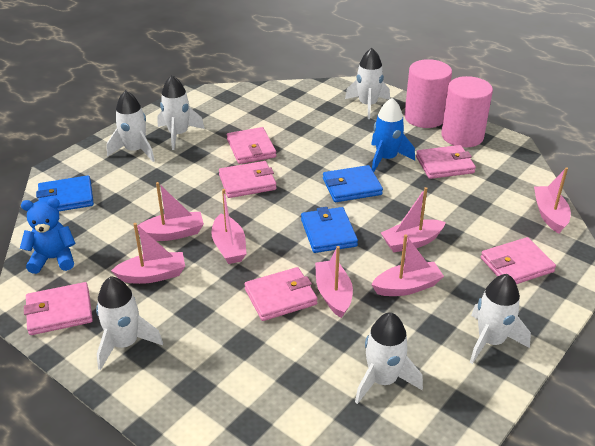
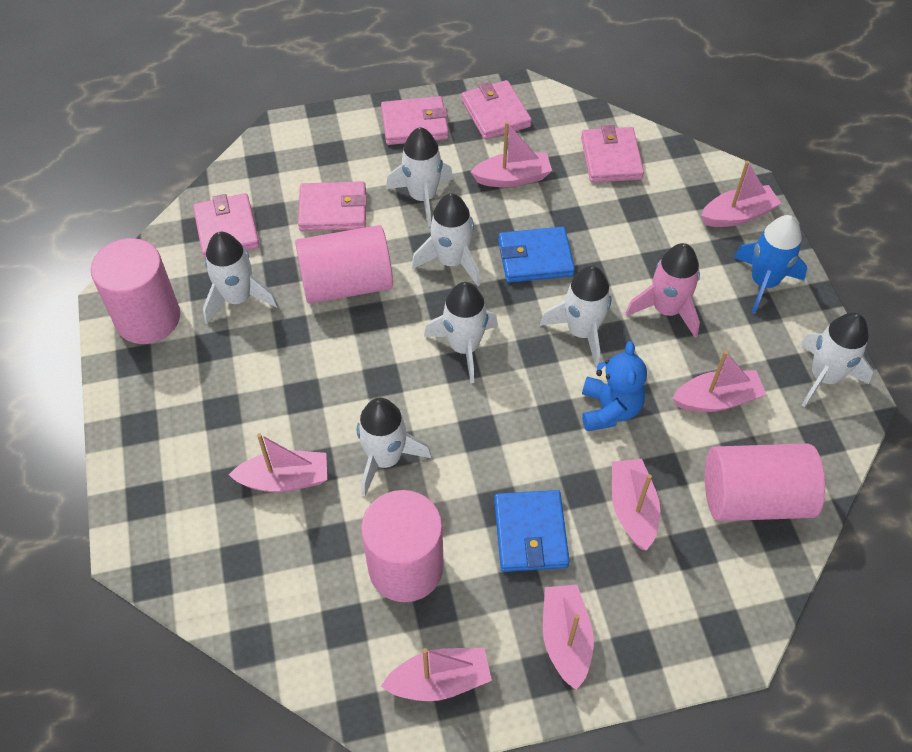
blue wallet: [36,175,94,211] [301,207,358,253] [323,165,383,202] = 3 -> [494,490,570,572] [498,227,575,283] = 2
pink cylinder: [405,59,452,128] [441,76,493,147] = 2 -> [91,238,180,344] [295,225,393,304] [361,490,444,602] [705,443,825,521] = 4
pink rocket: none = 0 -> [625,243,700,338] = 1
pink wallet: [24,282,93,335] [219,161,277,198] [227,127,276,164] [244,267,318,321] [416,145,476,179] [481,237,556,284] = 6 -> [193,193,260,259] [298,181,367,231] [381,96,449,145] [461,80,532,140] [581,125,644,183] = 5
white rocket: [96,276,163,370] [107,90,155,162] [157,75,205,150] [345,48,390,119] [355,312,423,404] [470,274,531,364] = 6 -> [203,232,278,324] [357,398,431,497] [386,127,453,227] [412,193,480,286] [424,282,498,383] [540,266,612,366] [800,313,873,407] = 7

